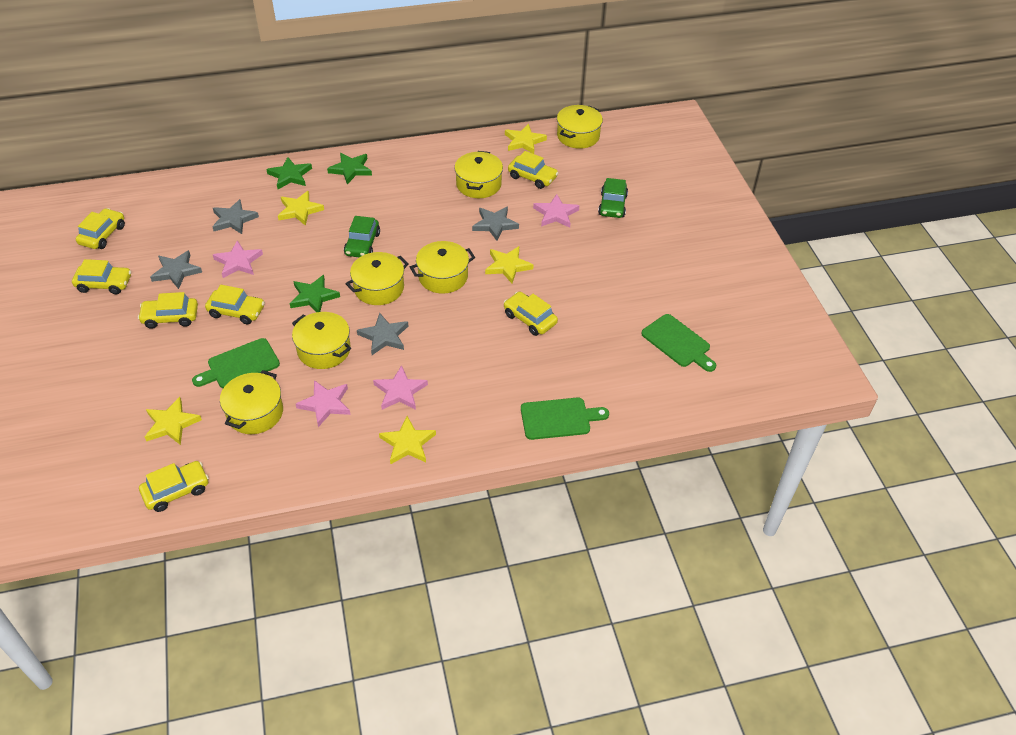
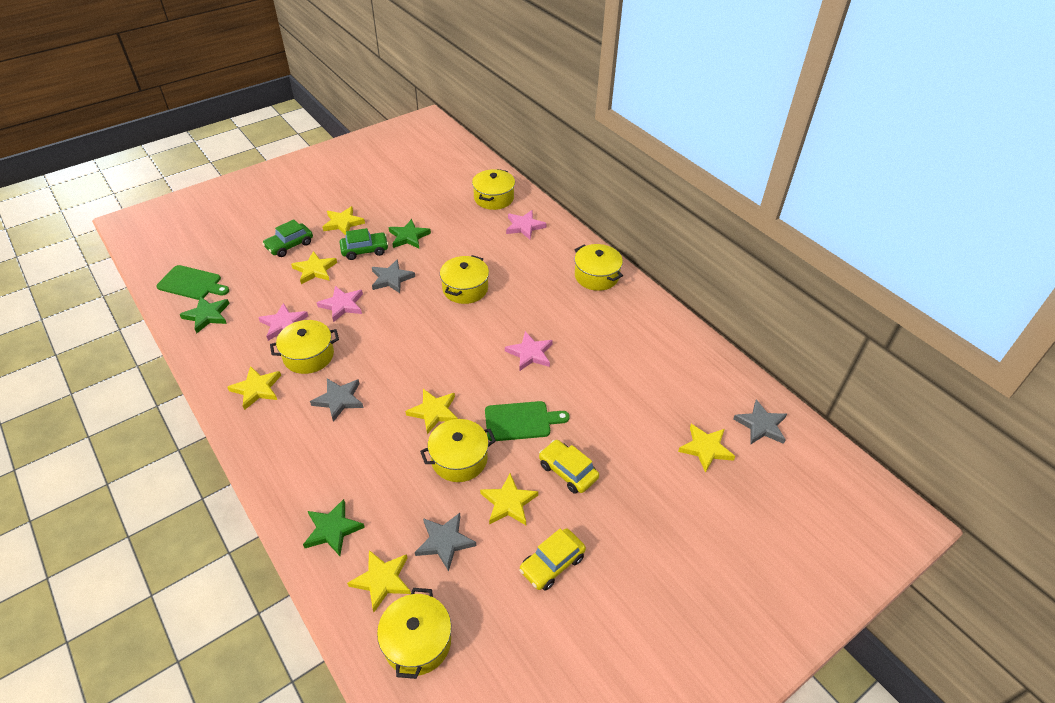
green cutting board: [192,338,280,388] [521,398,609,440] [641,314,716,372] = 3 -> [156,265,229,300] [485,401,570,441] = 2
yellow car: [72,259,131,294] [76,208,125,249] [138,292,198,329] [139,461,209,512] [205,285,265,324] [504,292,558,336] [508,151,558,189] = 7 -> [519,528,586,591] [539,440,599,494] = 2
yellow star: [145,397,202,445] [278,191,324,226] [379,416,436,465] [485,246,533,283] [505,124,547,154] = 5 -> [227,366,281,410] [291,251,337,284] [322,206,365,235] [347,550,411,612] [405,389,458,434] [480,473,538,525] [678,424,735,473] = 7

